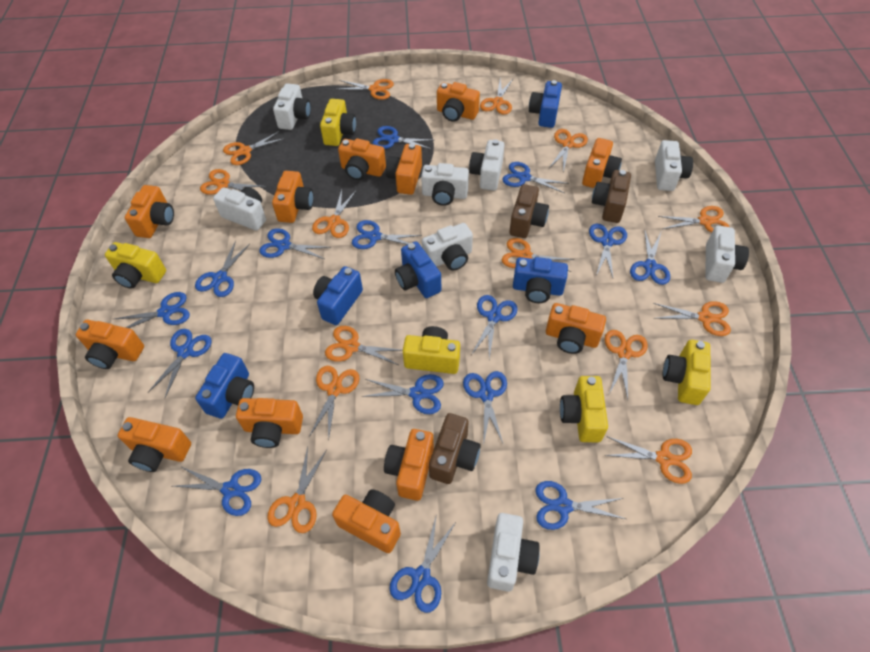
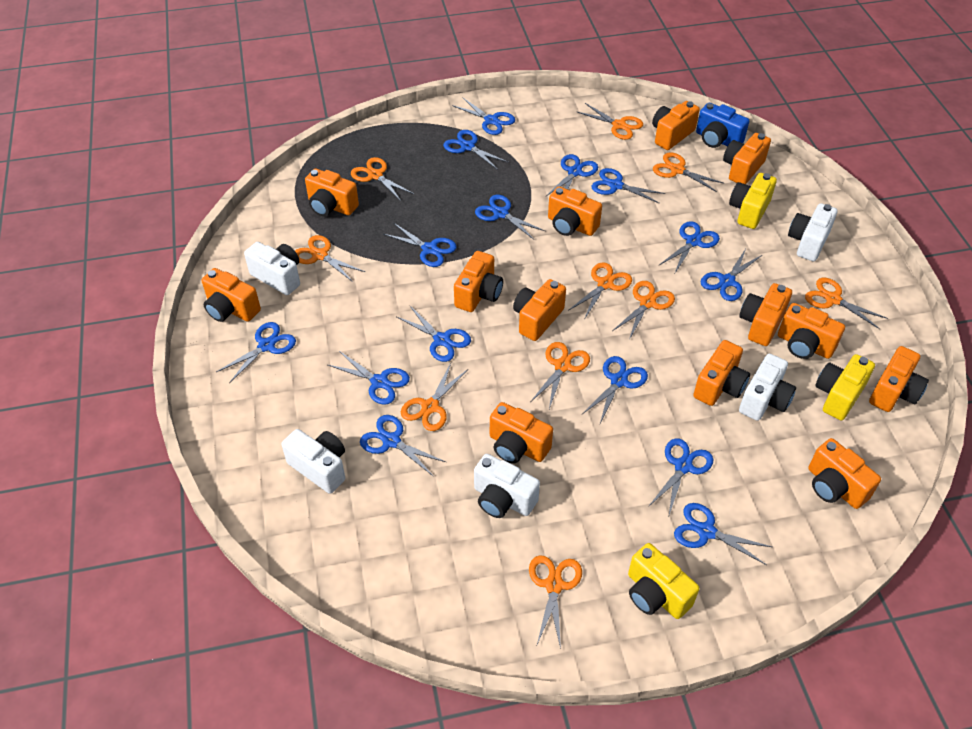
blue camera: [195,353,254,419] [313,266,363,325] [395,241,441,298] [513,257,568,303] [529,80,562,128] = 5 -> [696,103,749,148] = 1
brown camera: [429,413,481,484] [509,184,549,238] [592,170,631,223] = 3 -> none = 0
orange camera: [76,320,144,369] [118,417,191,472] [125,185,174,238] [236,398,303,448] [272,171,314,223] [332,489,401,553] [338,138,386,180] [384,429,434,501] [386,143,422,195] [437,82,480,122] [546,303,606,354] [582,138,622,188] = 12 -> [202,268,261,322] [305,168,359,216] [454,251,503,312] [490,402,553,464] [513,279,566,341] [548,186,602,236] [652,101,700,150] [693,340,750,406] [723,133,771,184] [739,283,792,346] [778,303,845,359] [808,438,881,509] [869,346,929,412] = 13
orange scissors: [200,169,266,195] [223,131,286,165] [267,447,327,533] [309,366,359,441] [312,190,357,238] [325,326,403,365] [336,79,394,100] [480,79,513,115] [502,238,574,272] [549,129,588,172] [604,330,648,399] [604,436,692,484] [653,301,731,336] [658,206,729,233] = 14 -> [295,235,365,282] [351,157,414,201] [401,363,468,431] [529,555,582,649] [531,342,590,409] [568,262,632,320] [576,103,643,140] [612,281,675,340] [653,152,725,192] [805,278,888,329] = 10
white camera: [213,187,266,231] [273,83,311,130] [421,163,469,206] [422,223,473,271] [469,139,504,191] [487,513,540,592] [655,140,693,191] [705,225,749,283] = 8 -> [244,242,300,295] [282,429,345,494] [474,454,540,518] [739,354,796,421] [788,203,837,261] = 5
yellow camera: [105,242,166,289] [320,99,356,146] [403,326,460,374] [560,376,608,442] [663,340,710,405] = 5 -> [628,543,699,619] [729,173,777,229] [815,354,875,421] = 3

